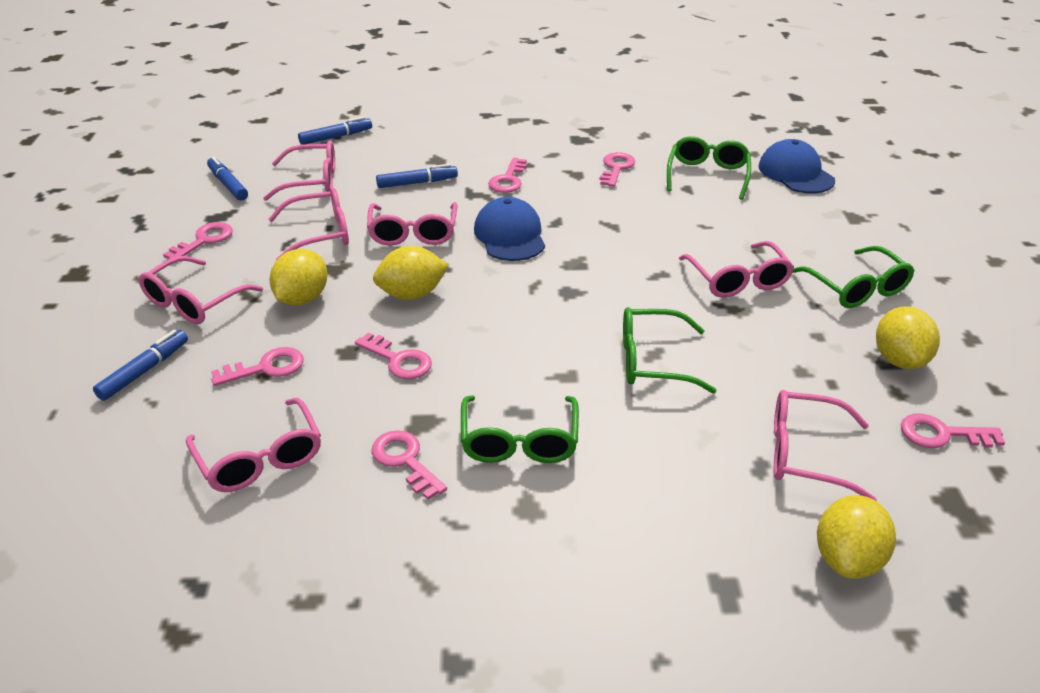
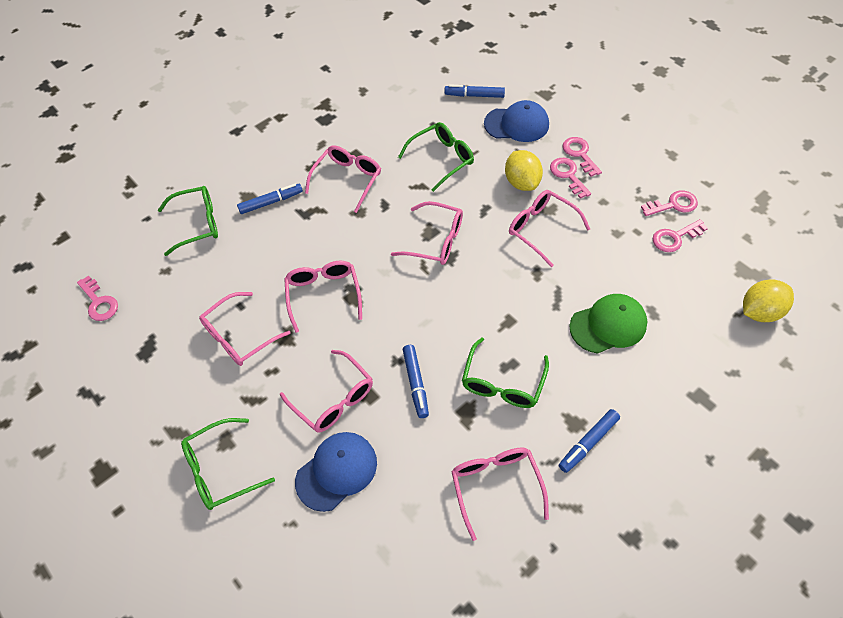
green cap: none = 0 -> [569,294,647,354] = 1
pink key: [163,222,233,259] [211,347,304,386] [355,332,432,379] [371,430,447,500] [488,158,527,193] [600,152,635,187] [901,413,1005,448] = 7 -> [77,276,118,321] [550,158,591,199] [562,137,602,177] [641,190,698,216] [652,219,708,252] = 5
yellow lemon: [269,249,328,305] [373,246,449,300] [817,495,896,579] [876,306,940,369] = 4 -> [505,150,543,191] [743,279,794,322] = 2

